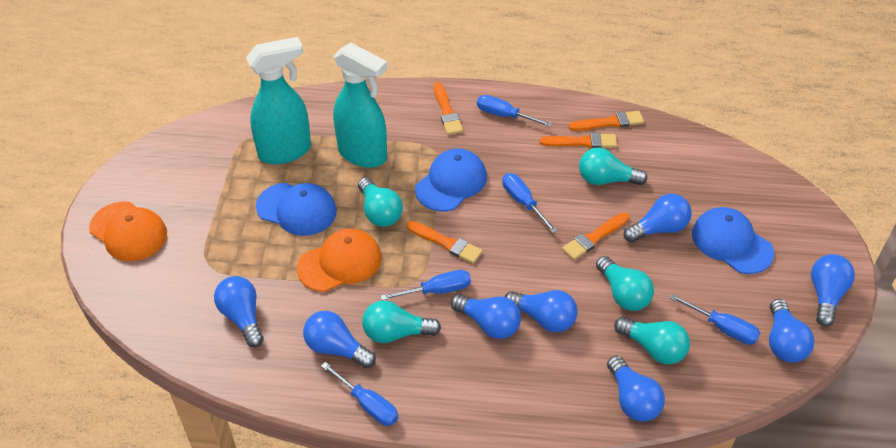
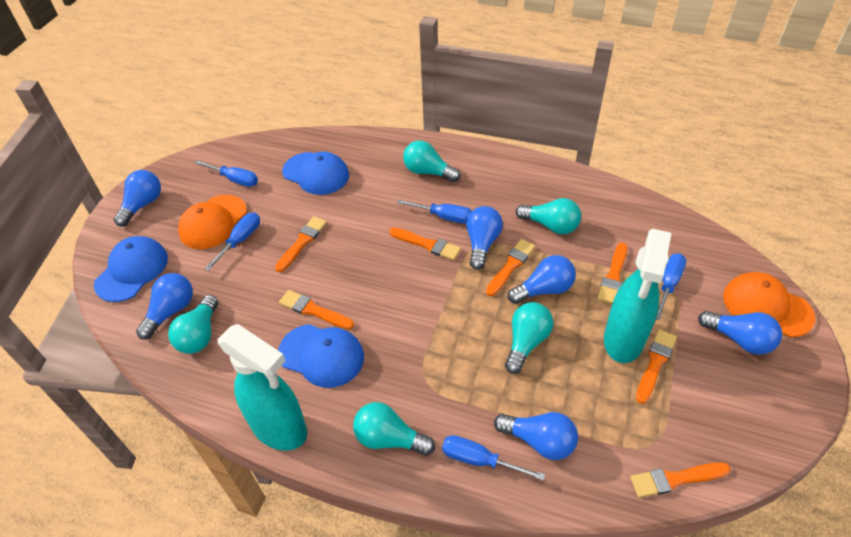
blue light bulb: [214,276,264,347] [303,311,376,368] [451,294,521,339] [505,290,577,332] [607,356,665,422] [623,194,692,242] [769,299,814,363] [811,254,855,327] = 8 -> [114,170,161,227] [136,273,193,340] [466,206,503,270] [494,412,578,460] [508,255,576,304] [698,311,782,355] = 6
orange brush: [407,221,483,264] [433,82,463,135] [540,133,617,148] [562,212,629,260] [569,111,644,131] = 5 -> [275,216,327,272] [279,290,354,330] [389,227,461,260] [486,239,535,296] [597,243,627,304] [630,462,731,498] [636,329,677,404] = 7

